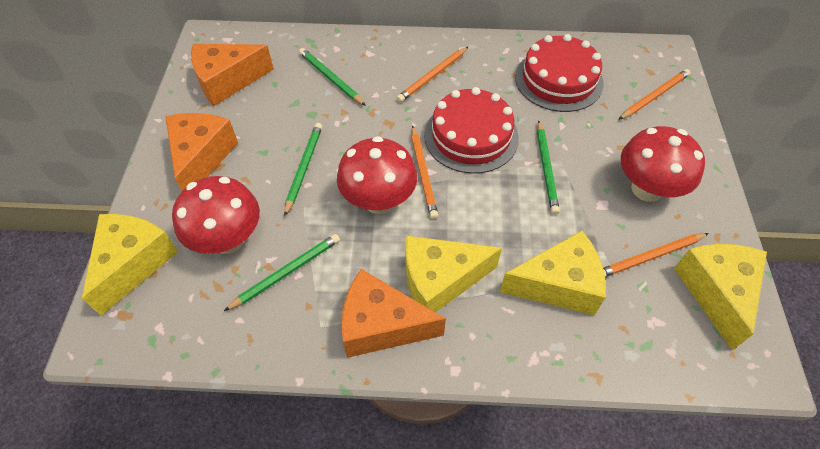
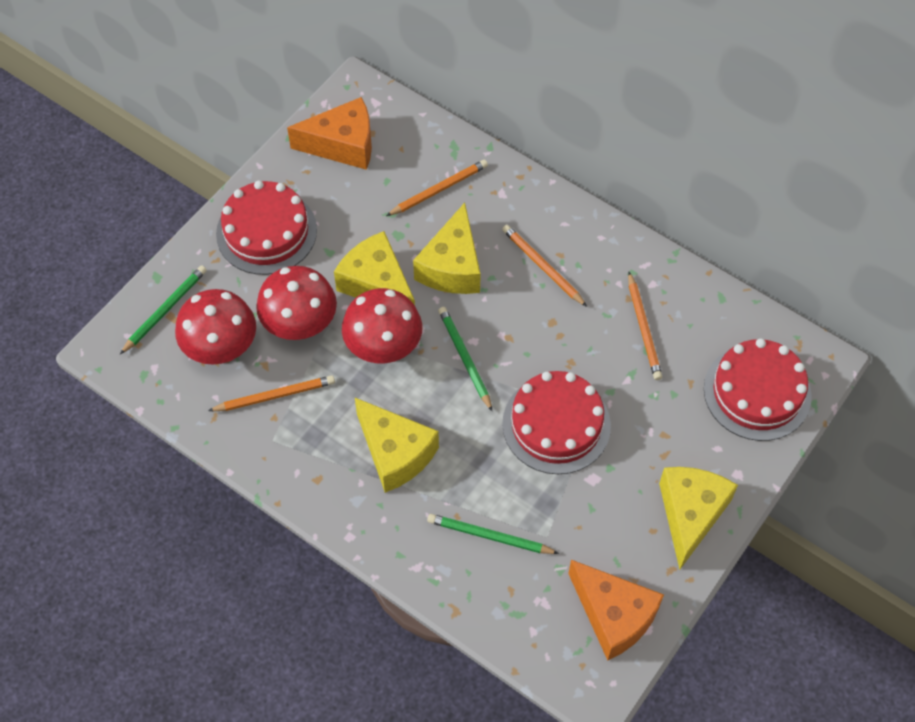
green pencil: [224,234,340,311] [284,123,322,217] [299,48,366,106] [537,120,560,215] = 4 -> [120,265,207,354] [427,514,559,554] [438,307,492,411] = 3
orange cheese: [165,113,238,191] [191,44,274,106] [341,269,446,358] = 3 -> [287,97,372,170] [568,560,664,660] = 2
red cake: [424,87,519,174] [515,34,604,112] = 2 -> [216,181,317,275] [502,371,611,474] [704,339,812,441] = 3

